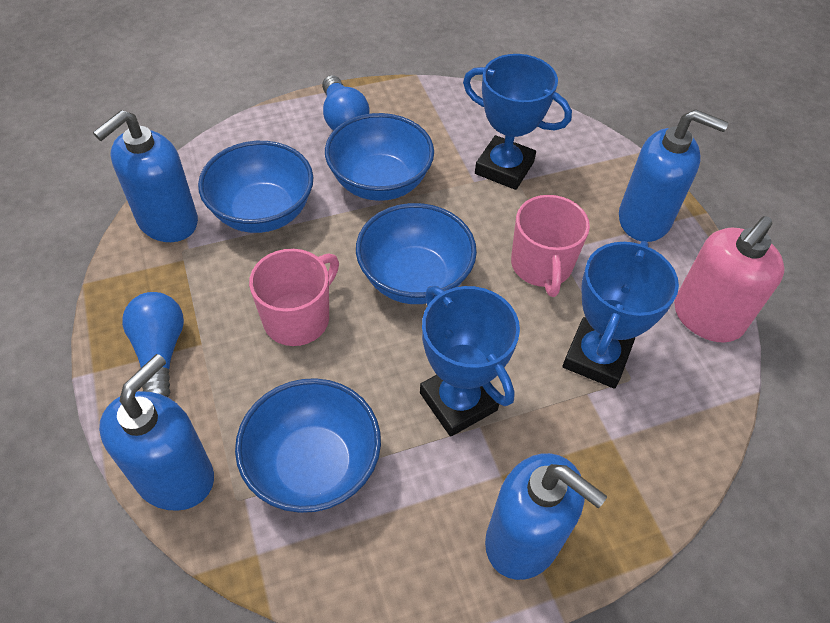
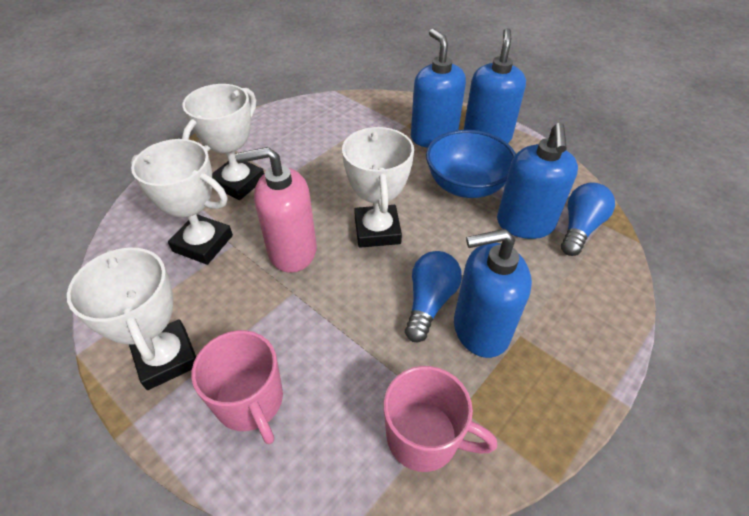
blue bowl: [198,141,313,233] [235,378,381,513] [325,113,434,201] [356,203,477,304] = 4 -> [426,130,516,198] = 1
blue trophy: [420,286,520,437] [463,54,572,190] [563,241,679,389] = 3 -> none = 0
white trophy: none = 0 -> [67,248,196,390] [131,139,233,265] [182,84,264,200] [342,127,414,248] = 4

